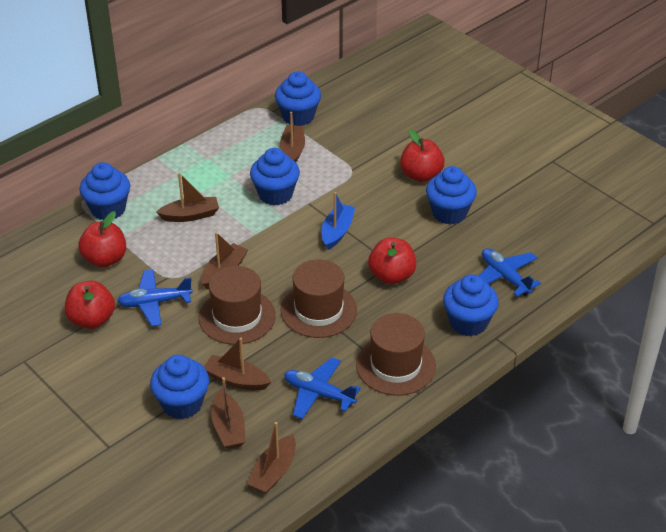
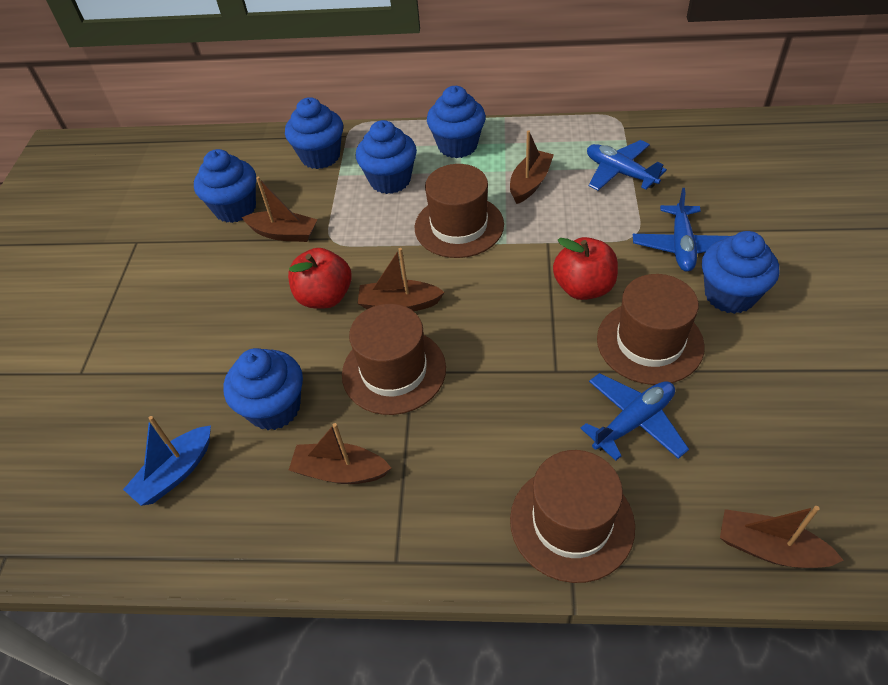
brown boat: [156,173,219,222] [201,232,248,289] [204,338,271,390] [211,377,245,449] [247,422,296,494] [280,112,305,162] = 6 -> [242,177,318,242] [289,423,391,484] [358,248,445,311] [510,130,554,204] [720,506,844,568] = 5
brown hat: [199,266,276,345] [281,259,357,338] [356,313,436,396] = 3 -> [342,304,446,415] [414,164,504,258] [510,450,635,583] [597,274,705,385] = 4
red apple: [65,281,115,329] [78,211,126,267] [368,238,416,284] [400,130,445,182] = 4 -> [288,248,351,309] [553,237,618,300] = 2

